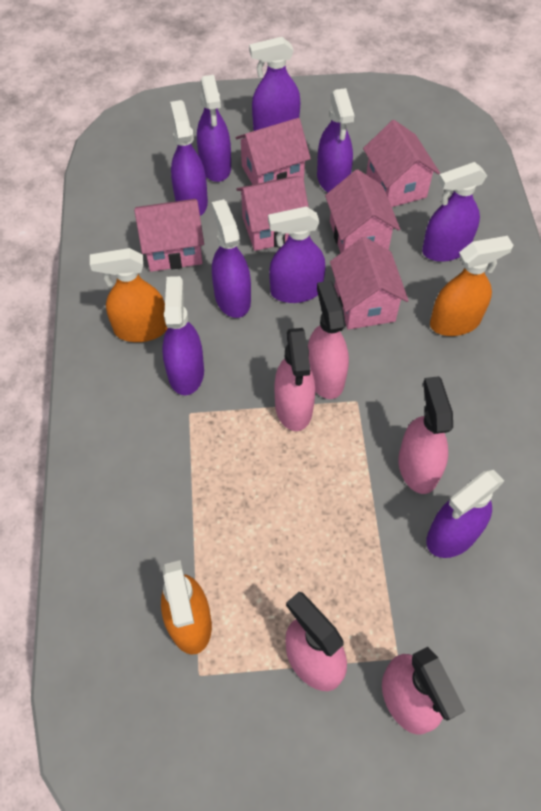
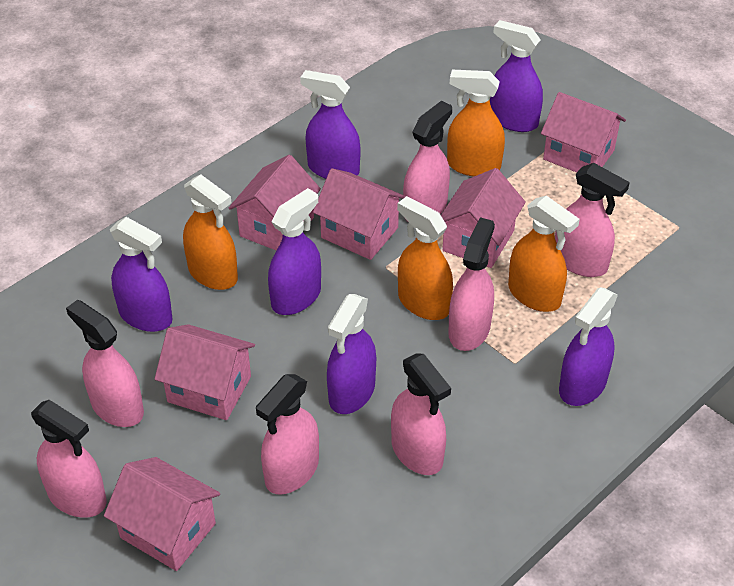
orange spray bottle: [90,248,168,342] [161,560,212,655] [430,236,513,336] = 3 -> [183,174,238,290] [397,196,453,320] [447,70,505,176] [508,195,580,312] = 4
pink spray bottle: [274,328,315,431] [285,592,347,691] [308,281,349,399] [382,647,465,735] [398,376,453,494] = 5 -> [31,400,107,518] [66,300,144,427] [256,374,319,495] [391,354,451,475] [403,101,452,221] [448,217,495,351] [555,163,630,277] = 7
purple spray bottle: [162,276,204,395] [170,100,208,216] [197,75,231,182] [212,199,251,318] [249,37,300,131] [268,206,325,303] [317,88,354,192] [422,162,487,262] [426,470,504,558] = 9 -> [110,217,173,332] [268,188,321,315] [300,70,361,179] [327,294,376,414] [490,20,543,132] [559,287,618,406] = 6

